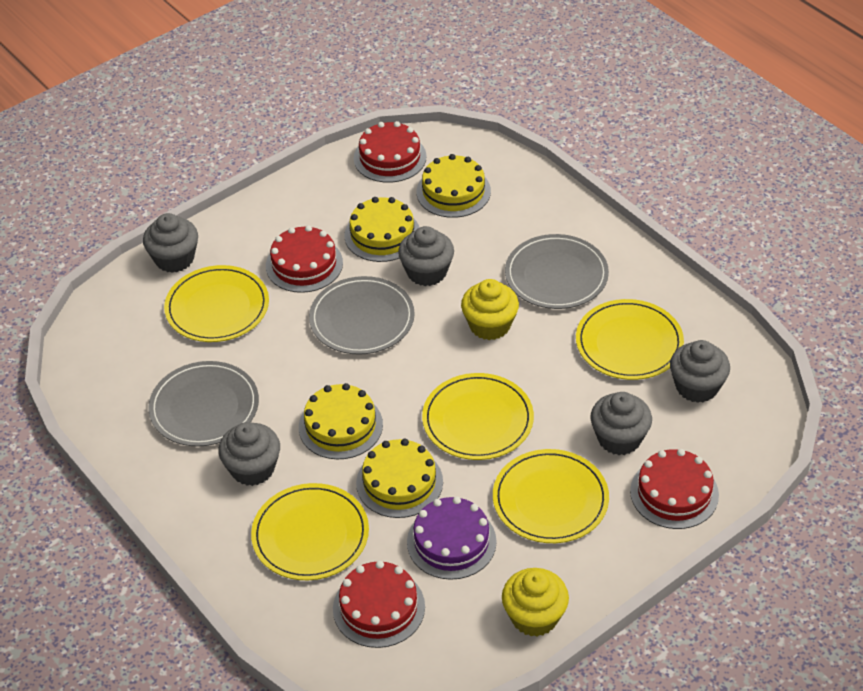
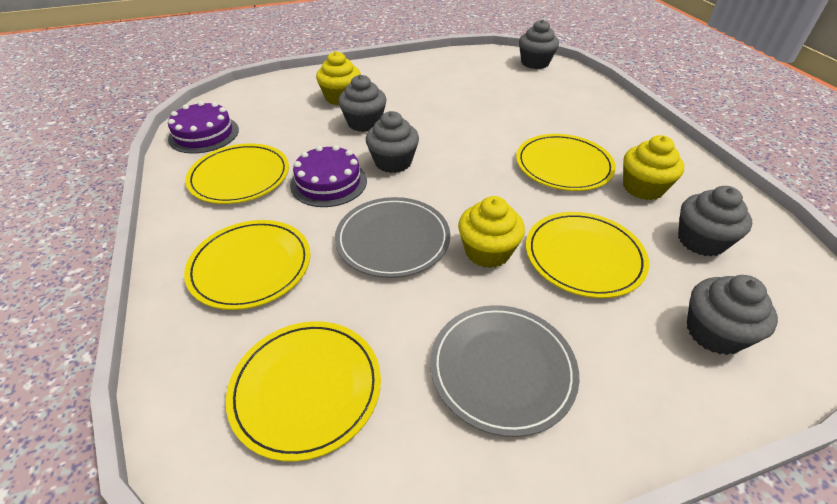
grey plate: [148,361,259,446] [309,276,415,355] [505,234,609,309] = 3 -> [335,197,450,278] [430,305,579,437] = 2
purple cake: [407,496,497,580] = 1 -> [168,101,239,154] [290,145,367,207] = 2
red cake: [266,225,343,293] [333,561,425,648] [354,121,427,183] [630,449,719,529] = 4 -> none = 0
yellow cake: [299,383,383,460] [344,197,420,262] [356,439,443,518] [416,154,491,218] = 4 -> none = 0
yellow cupcake: [461,279,519,340] [502,568,569,637] = 2 -> [316,51,361,105] [458,196,525,268] [623,135,684,200] = 3

